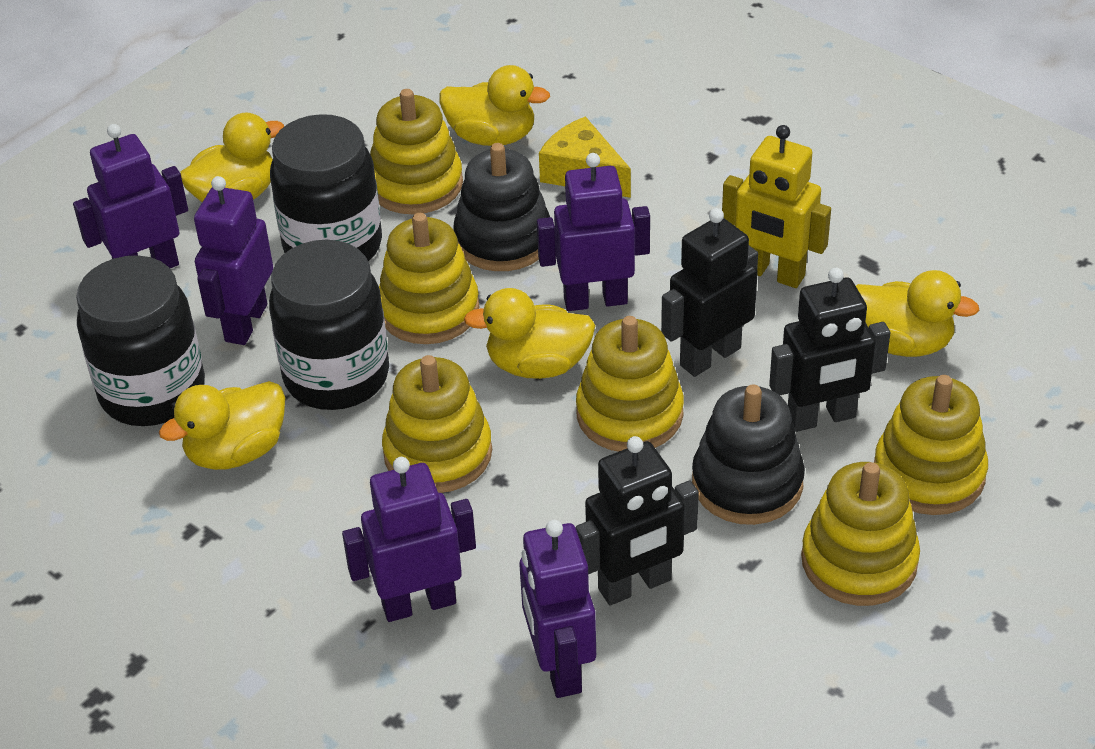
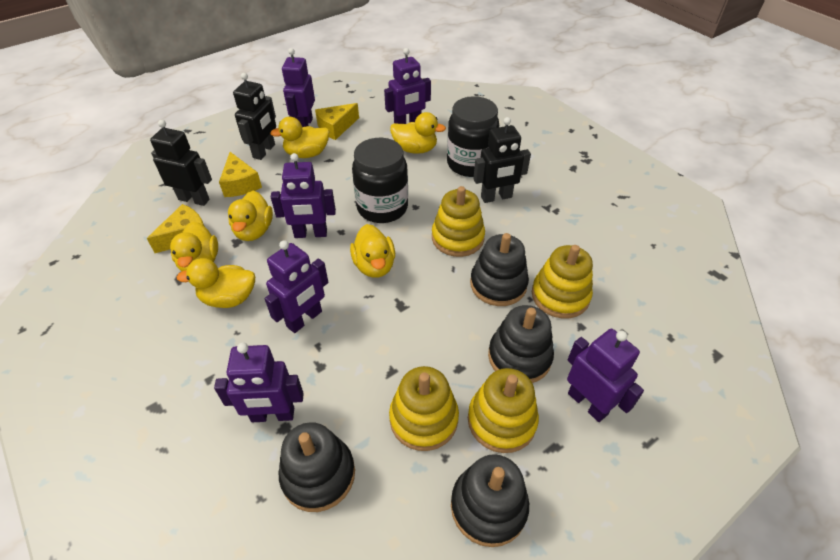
black jar: [76,255,205,426] [269,240,389,410] [270,114,382,261] = 3 -> [352,138,408,223] [447,96,499,177] = 2
black stacking toy: [453,143,550,271] [692,384,805,525] = 2 -> [279,422,355,512] [451,454,529,547] [470,233,529,306] [488,305,554,383] = 4
purple robot: [73,124,188,268] [194,176,273,345] [342,457,476,622] [519,520,596,698] [537,153,650,311] = 5 -> [214,342,304,422] [265,240,328,333] [271,153,336,238] [282,48,315,127] [384,48,431,124] [567,329,644,422] = 6
yellow cheese: [539,117,631,198] = 1 -> [147,204,205,253] [219,152,262,197] [315,103,359,140] = 3
yellow duck: [159,381,285,470] [180,113,284,202] [439,65,550,146] [464,288,596,379] [856,270,979,357] = 5 -> [170,222,218,272] [177,258,255,308] [228,191,273,241] [270,117,329,158] [350,224,395,278] [390,112,446,154] = 6
yellow robot: [722,125,831,288] = 1 -> none = 0
yellow stacking toy: [370,89,463,215] [379,213,479,344] [382,355,492,493] [576,316,684,452] [801,462,920,606] [874,375,988,515] = 6 -> [389,366,459,451] [432,186,485,257] [468,368,539,453] [532,245,593,319] = 4

